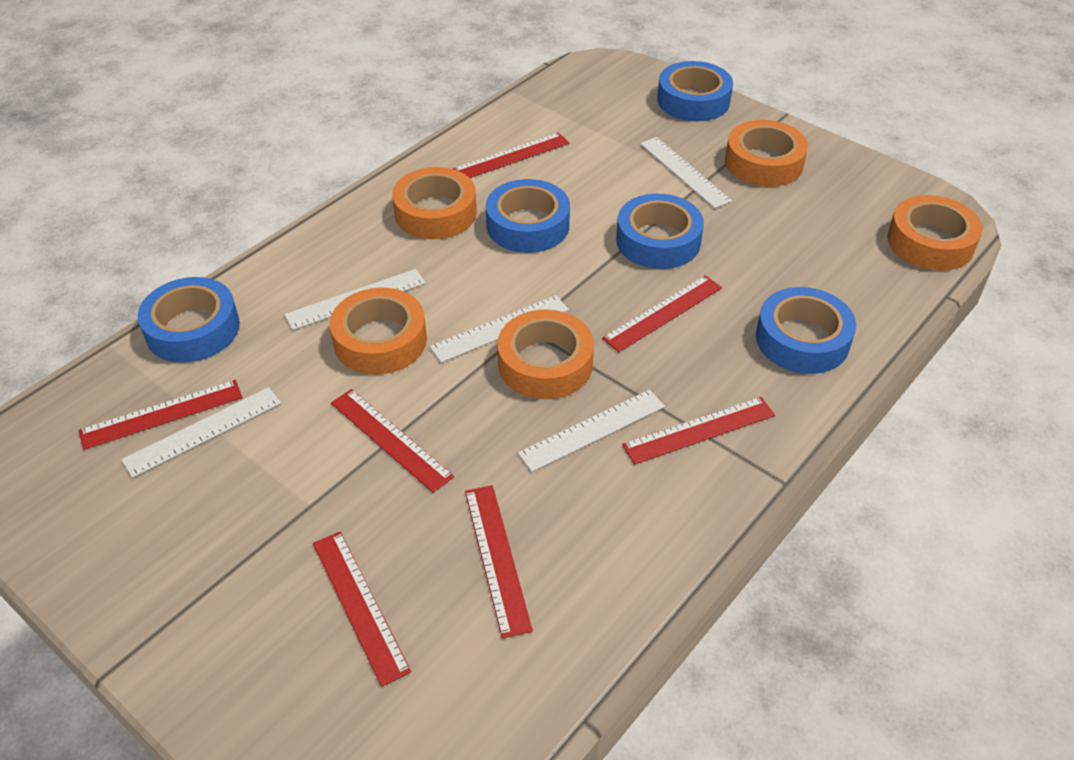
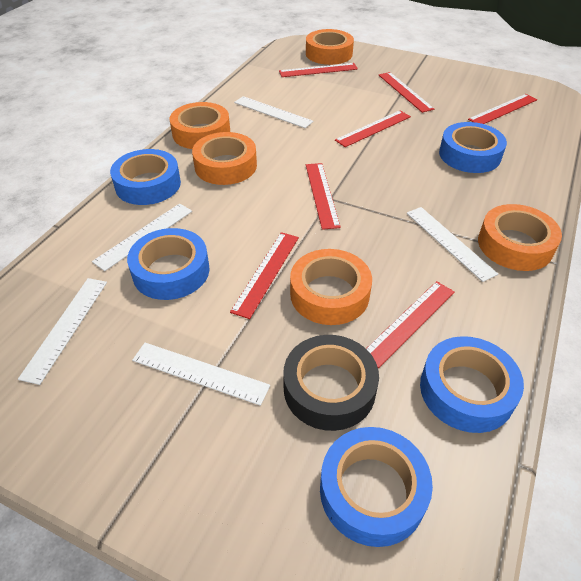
black tape: none = 0 -> [283,335,379,431] = 1

